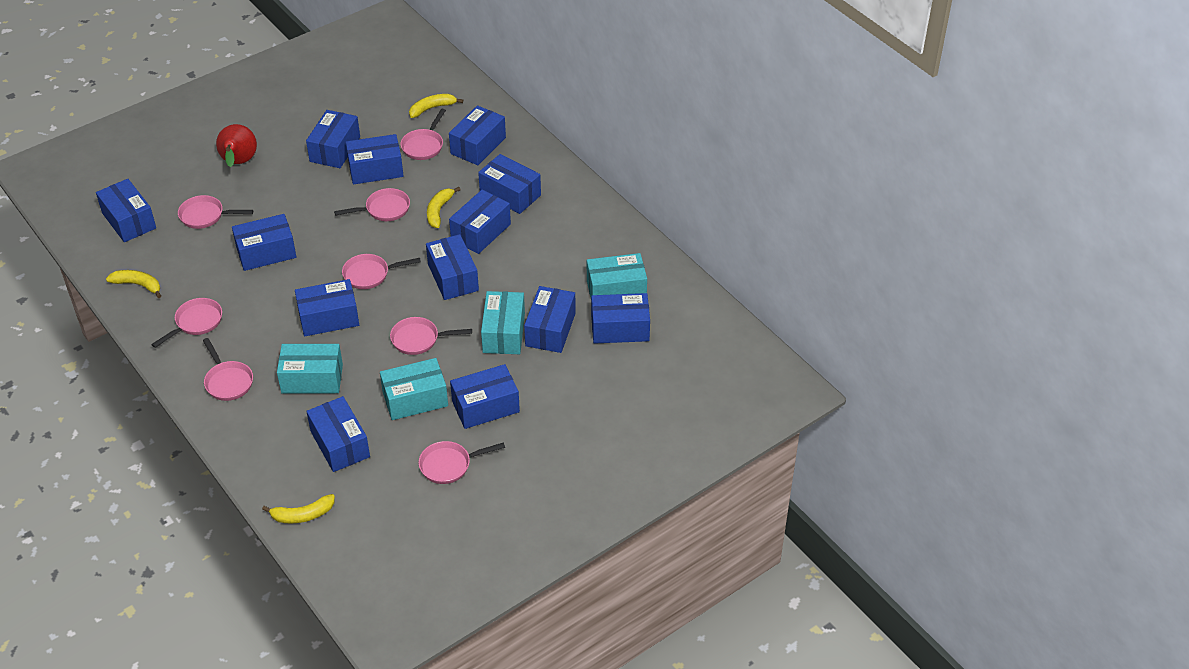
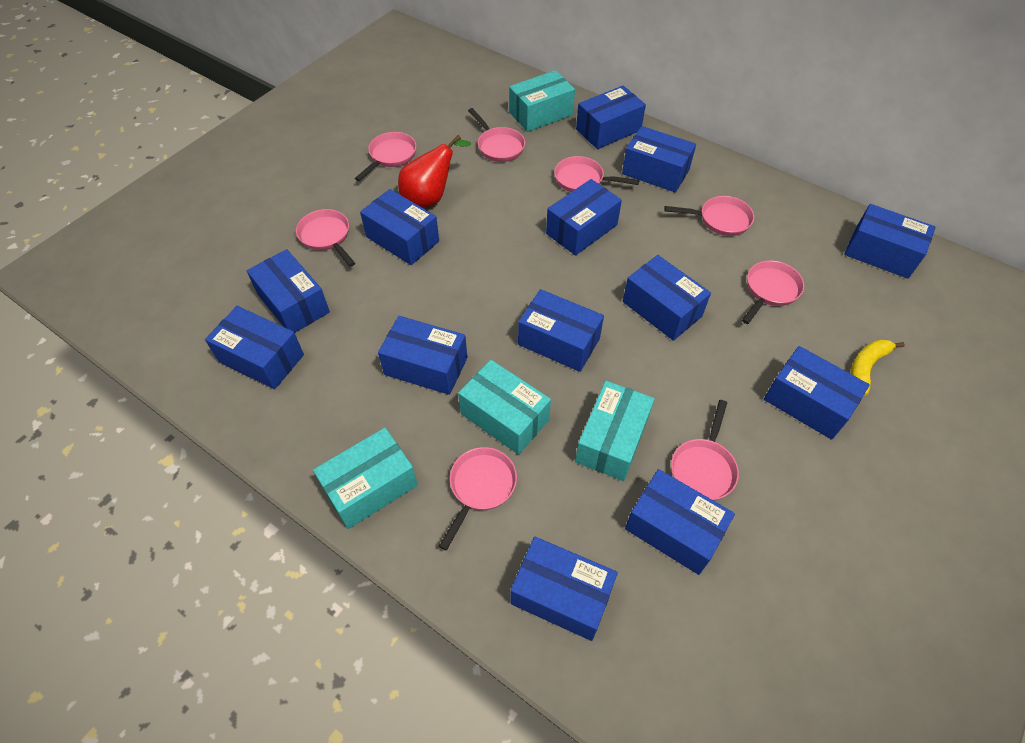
yellow banana: [106,270,161,298] [262,494,335,523] [409,94,463,118] [427,187,461,228] = 4 -> [851,339,905,395] = 1

